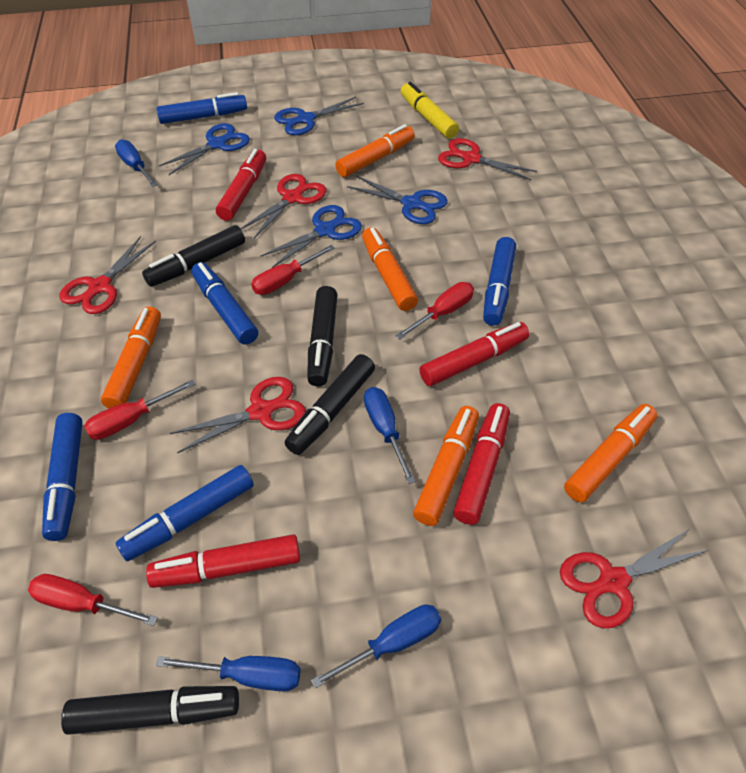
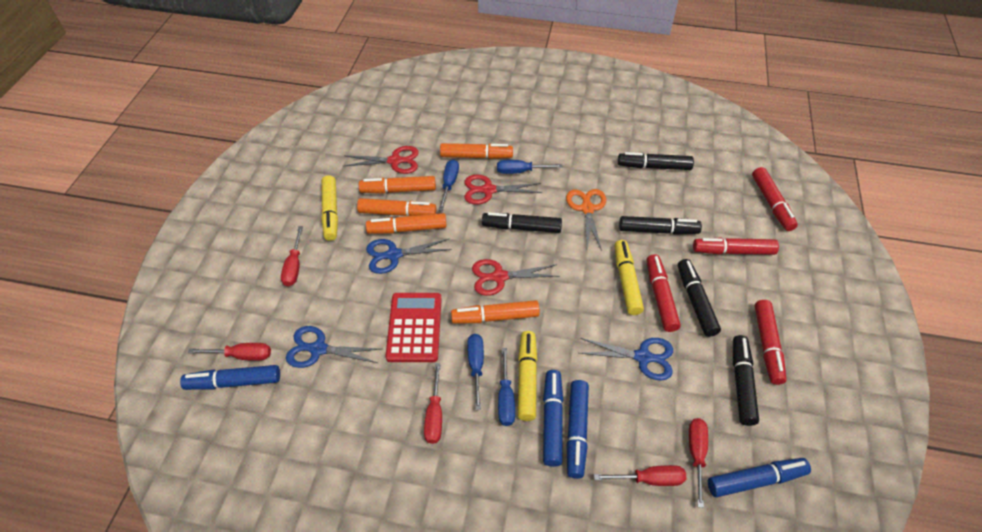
black marker: [61,686,239,735] [142,225,245,287] [285,354,375,455] [307,286,338,387] = 4 -> [482,212,562,233] [618,152,694,170] [619,216,702,235] [678,259,721,337] [733,335,759,426] = 5
blue marker: [42,413,83,541] [116,465,254,561] [156,92,247,124] [192,262,258,345] [483,237,516,326] = 5 -> [180,365,280,390] [543,370,563,467] [566,380,589,479] [708,458,811,497] = 4
blue scissors: [158,123,250,175] [260,205,362,268] [274,97,364,135] [347,176,448,224] = 4 -> [286,326,381,368] [366,239,452,274] [579,338,673,381] = 3
orange scissors: none = 0 -> [566,189,606,251] = 1
red calculator: none = 0 -> [386,293,442,362] = 1
red scissors: [59,236,156,314] [170,377,306,453] [240,174,326,238] [438,138,537,180] [560,529,709,628] = 5 -> [344,146,419,174] [464,174,542,204] [472,259,560,296] = 3
red screwdriver: [28,574,158,626] [84,379,196,440] [251,245,335,295] [395,282,474,339] = 4 -> [188,343,271,361] [281,226,303,287] [424,363,442,444] [594,465,687,486] [689,418,708,508] = 5
yellow marker: [401,82,459,139] = 1 -> [321,175,338,241] [518,331,538,421] [614,240,644,315] = 3

